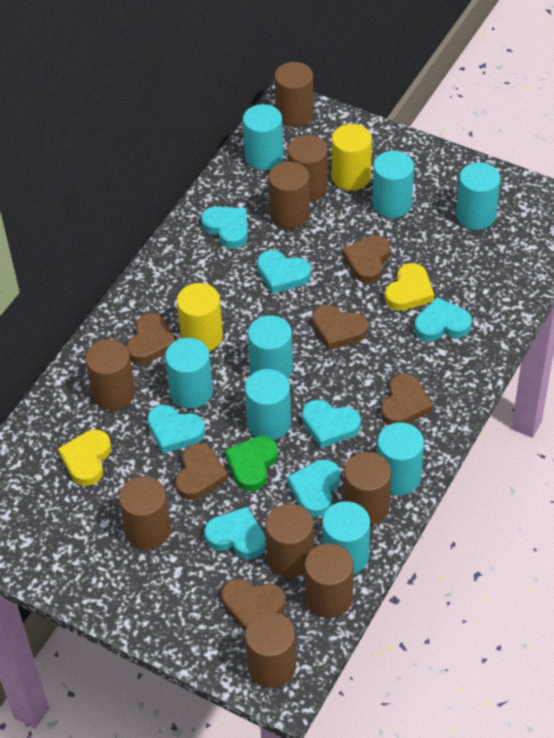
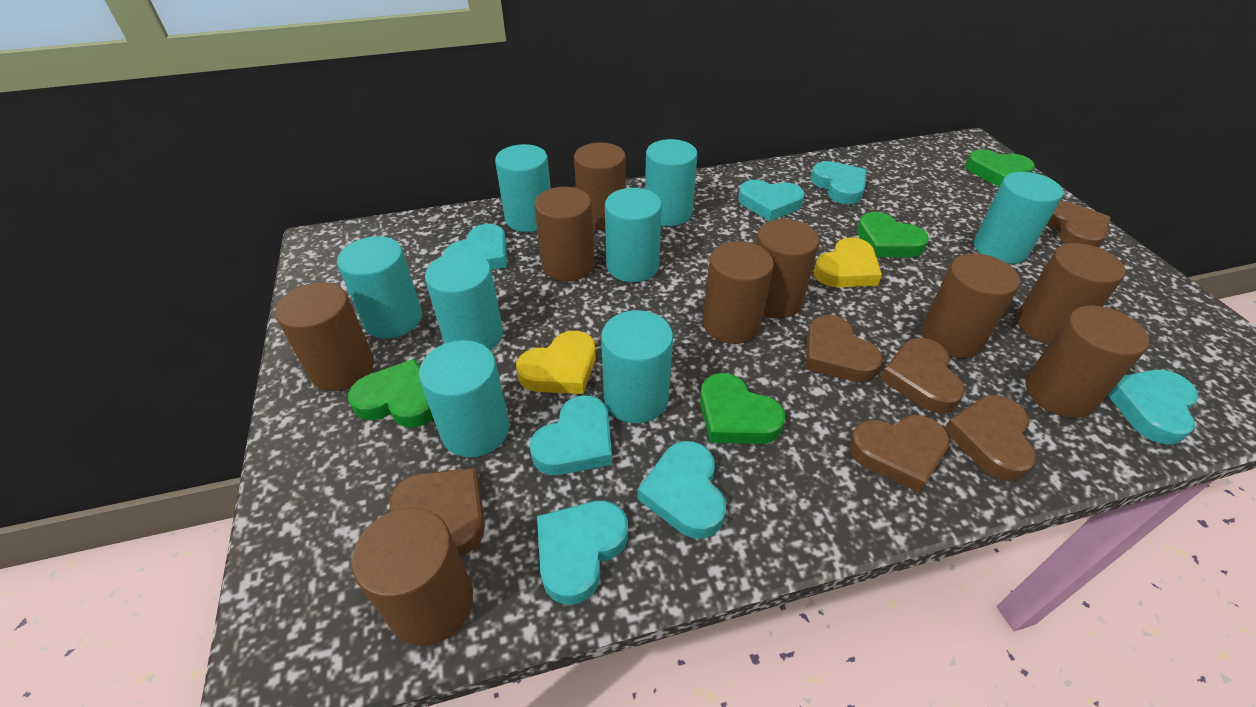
green heart: [225,436,278,491] = 1 -> [348,359,434,427] [700,373,785,444] [857,212,929,257] [965,149,1035,187] = 4
yellow cylinder: [177,283,223,351] [332,124,372,191] = 2 -> none = 0

